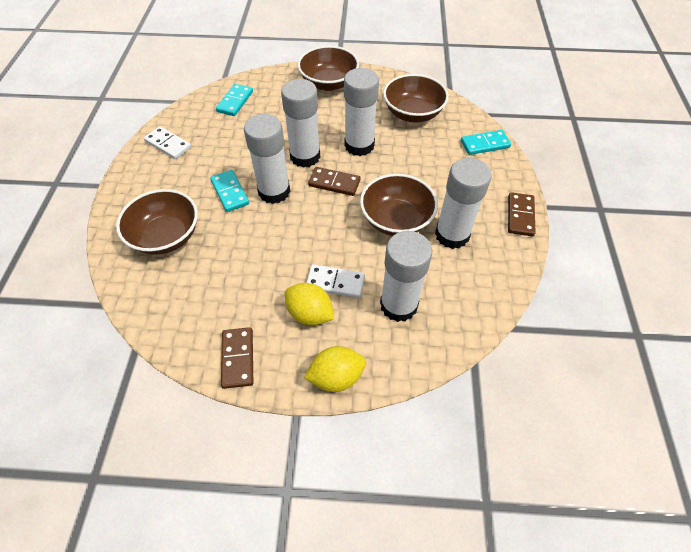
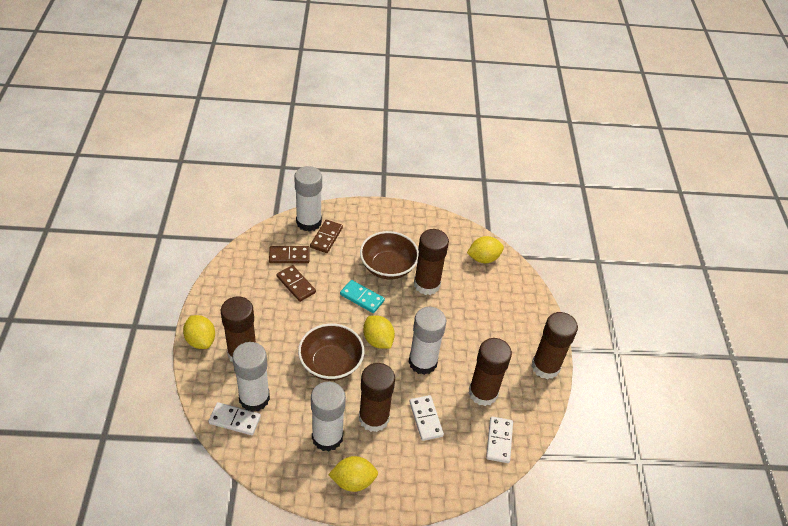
brown bowl: [116,189,198,255] [298,46,359,91] [360,174,438,236] [383,74,449,122] = 4 -> [298,323,364,381] [360,231,419,279] = 2
brown glue stick: none = 0 -> [221,296,256,362] [359,363,395,432] [414,229,449,295] [469,338,512,406] [532,312,578,379] = 5
turquoise domino: [210,170,249,212] [216,84,253,116] [461,130,511,155] = 3 -> [340,280,385,313] = 1
white domino: [144,126,191,159] [306,264,365,298] = 2 -> [208,402,261,435] [409,395,444,441] [486,416,513,463] = 3
white glue stick: [244,114,290,204] [281,79,320,168] [344,68,379,156] [380,231,432,322] [435,158,492,249] = 5 -> [232,342,270,412] [294,166,322,232] [311,382,346,452] [408,307,446,375] = 4
yellow lemon: [285,283,334,325] [304,346,366,392] = 2 -> [183,315,215,349] [328,456,378,492] [363,315,395,349] [467,236,504,263] = 4

